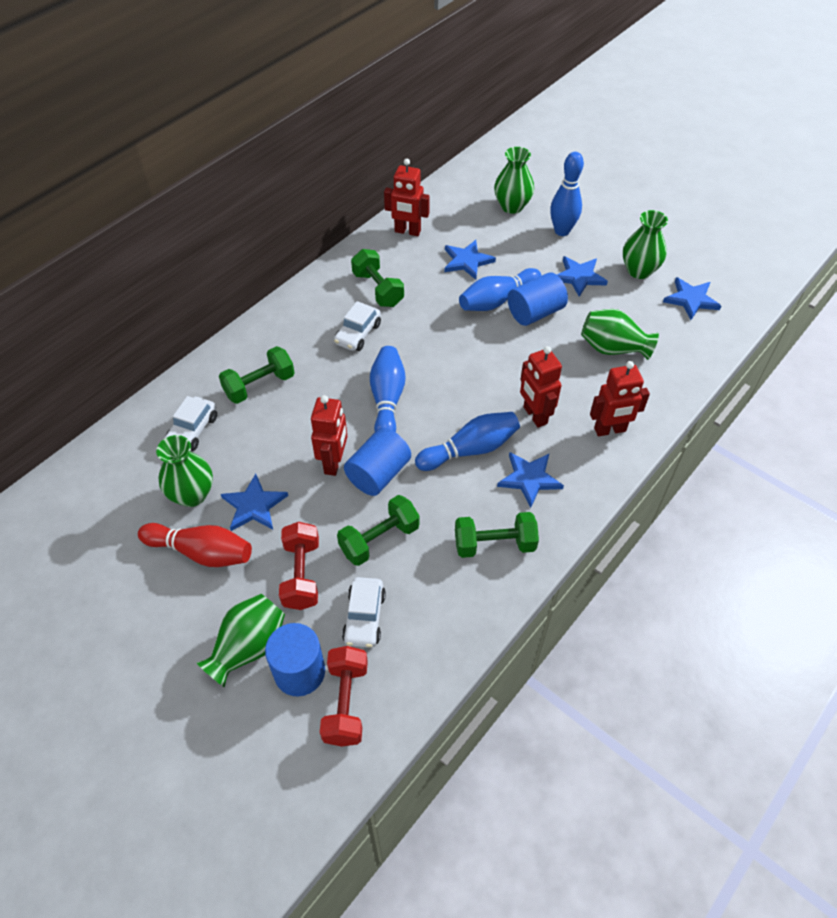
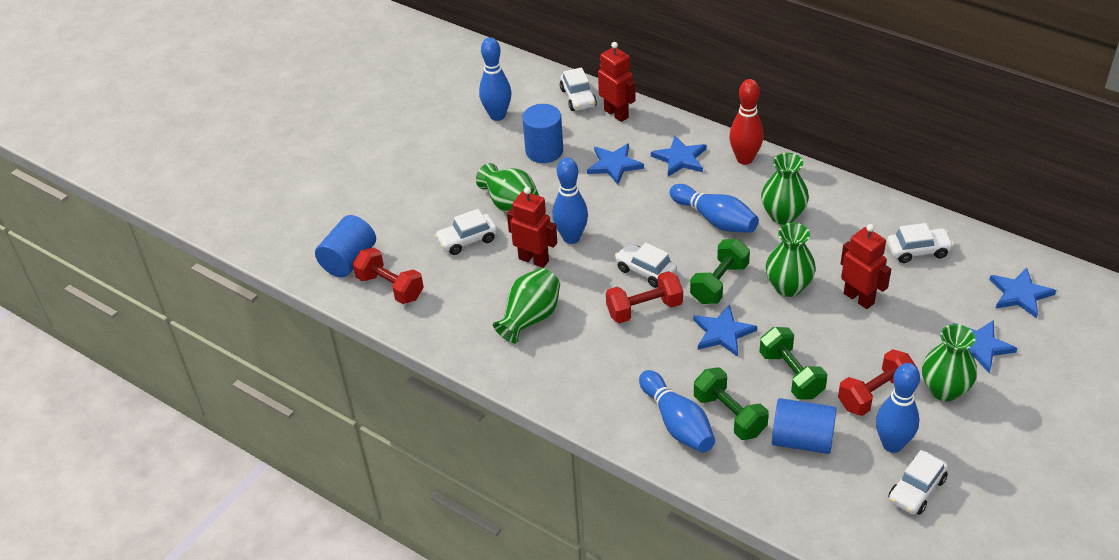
blue bowling pin: [370,346,406,432] [415,412,520,471] [459,268,541,311] [550,152,584,236] = 4 -> [479,37,511,121] [552,157,588,244] [639,370,715,453] [670,184,759,232] [876,363,920,453] = 5
green dumbbell: [219,346,295,404] [337,495,419,566] [351,249,404,307] [455,512,539,558] = 4 -> [690,239,750,304] [694,367,769,440] [759,327,827,399] = 3
red dumbbell: [279,522,319,610] [320,646,368,747] = 2 -> [352,247,424,304] [606,271,683,323] [838,349,916,416] = 3
red robot: [311,395,347,476] [384,159,430,236] [520,346,562,428] [590,361,650,436] = 4 -> [507,187,557,268] [598,42,636,122] [841,224,891,309] = 3
white car: [164,396,217,451] [334,301,381,351] [342,577,386,648] = 3 -> [435,209,497,255] [560,67,597,111] [615,243,677,288] [887,223,954,263] [888,450,948,515] = 5

